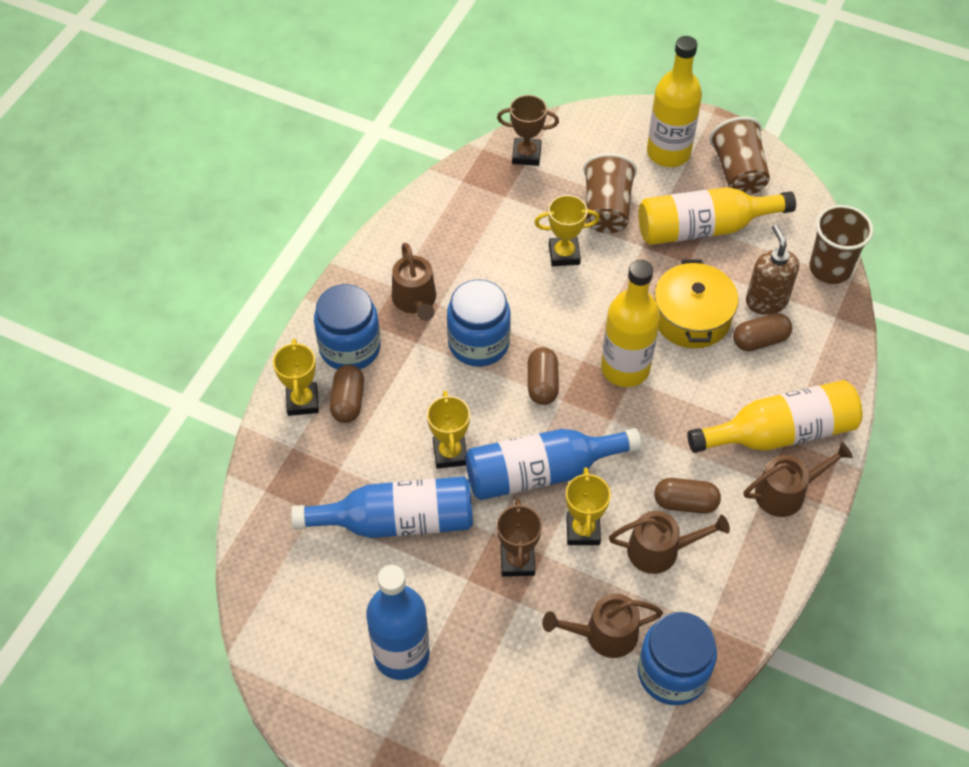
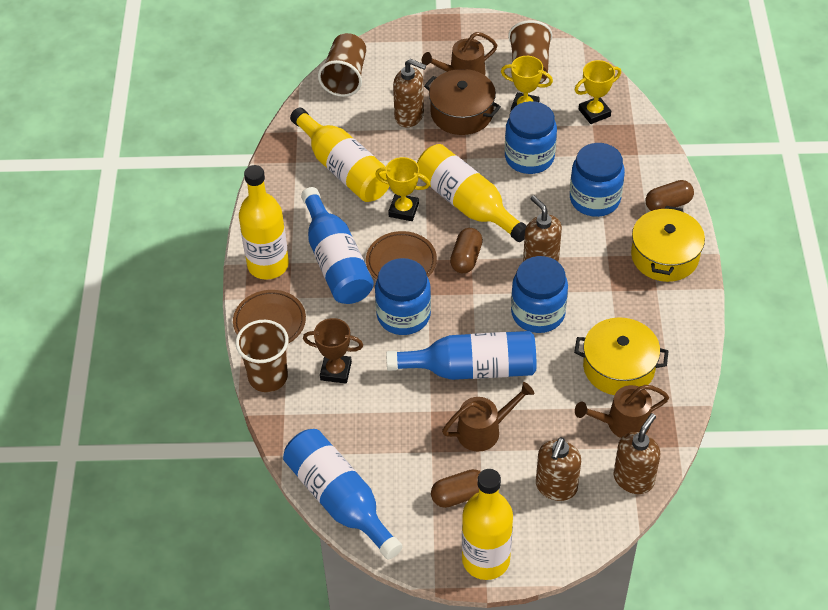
blue jar: [314,284,381,370] [447,280,511,367] [638,612,717,705] = 3 -> [375,258,431,335] [505,101,557,174] [511,256,568,333] [570,143,625,217] = 4
brown capsule: [330,365,364,423] [528,347,559,405] [654,478,721,514] [733,313,792,351] = 4 -> [431,469,481,508] [450,228,483,273] [646,180,694,211] = 3
brown plate: none = 0 -> [233,290,306,344] [366,231,437,280] = 2
brown pot: none = 0 -> [424,69,501,135] = 1
brown soap dispenser: [746,225,799,315] = 1 -> [393,59,426,127] [523,196,562,262] [536,437,581,501] [614,413,660,494] = 4
brown trophy: [497,95,559,166] [497,498,542,577] = 2 -> [303,318,363,384] = 1
brown watering can: [392,243,436,321] [542,593,663,658] [609,511,730,574] [744,442,853,517] = 4 -> [422,32,497,75] [442,382,534,451] [575,385,669,438] = 3
yellow pot: [654,260,738,349] = 1 -> [574,317,669,395] [631,206,705,282] = 2
yellow trophy: [273,339,319,416] [427,391,470,469] [534,195,600,266] [566,467,611,545] = 4 -> [375,157,430,221] [501,56,553,111] [575,60,621,124] = 3

